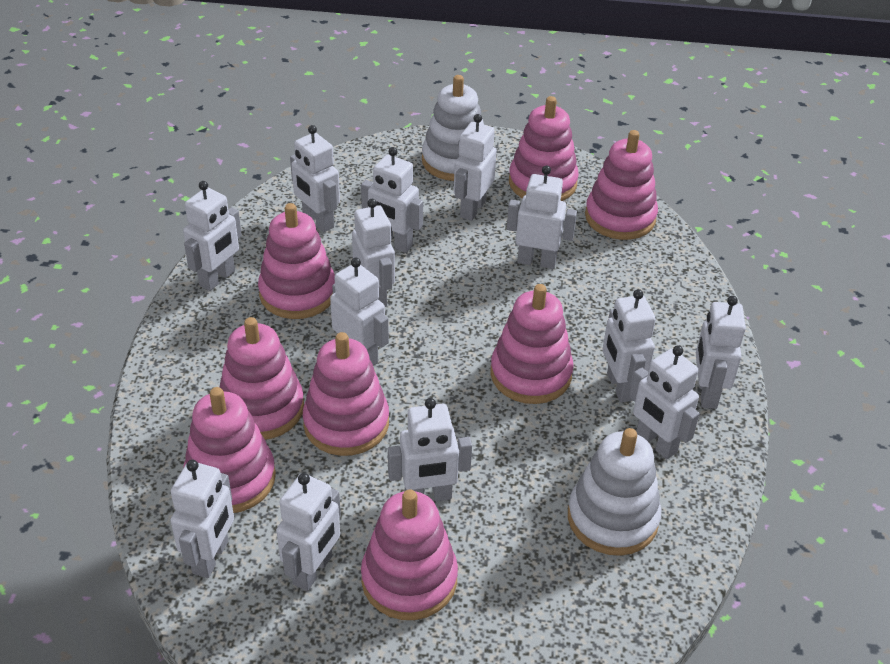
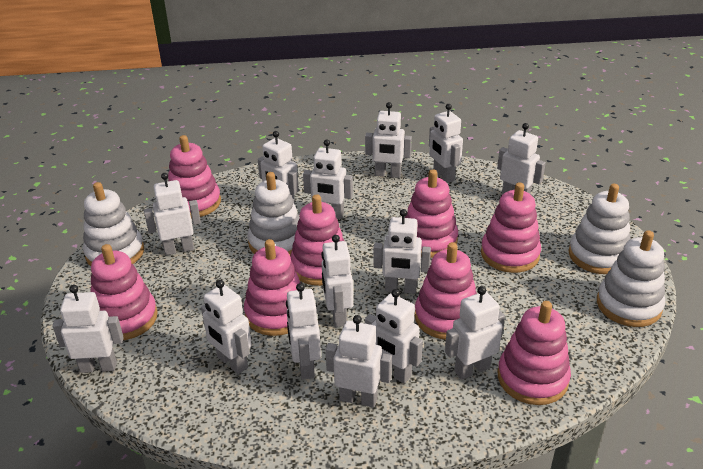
white robot: [171,460,234,578] [183,181,242,291] [276,473,341,591] [290,125,340,232] [330,258,389,366] [352,199,395,307] [361,147,423,253] [388,398,472,501] [454,114,497,221] [507,165,577,269] [602,289,656,403] [629,345,700,459] [696,296,746,409] = 13 -> [52,285,124,373] [144,173,201,255] [201,280,252,374] [258,131,299,204] [286,283,321,379] [303,139,353,219] [321,235,353,327] [326,315,392,407] [365,102,412,178] [365,289,423,384] [373,209,431,294] [429,104,463,183] [445,286,505,380] [497,123,546,195] = 14
white stacking toy: [422,75,484,181] [568,428,661,556] = 2 -> [83,182,144,266] [247,172,300,255] [569,184,631,274] [597,230,665,327] = 4

